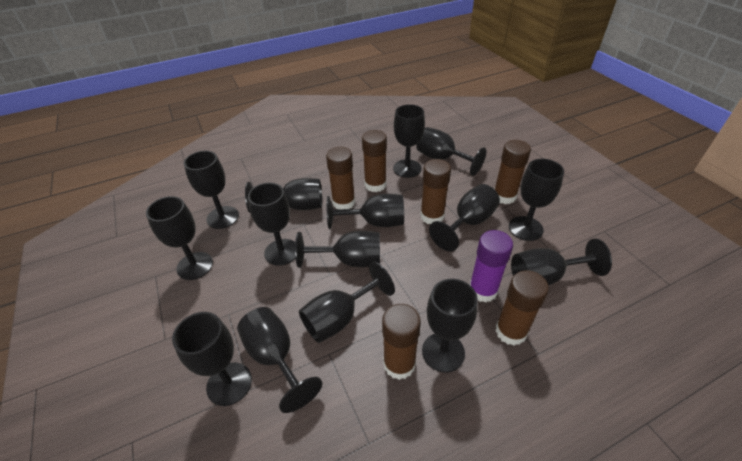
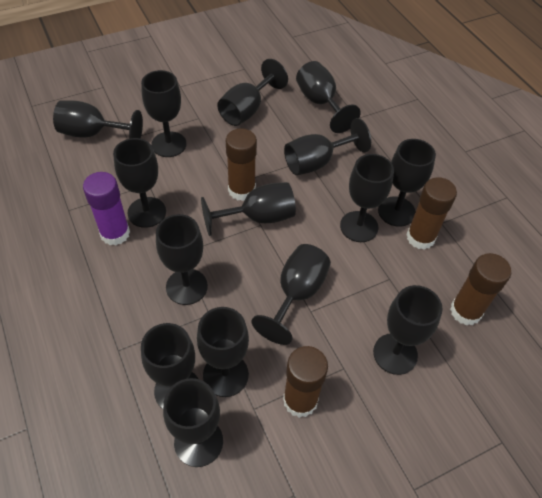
brown glue stick: [326,147,355,209] [362,130,387,192] [382,304,421,380] [420,159,451,224] [495,140,531,204] [495,270,549,346] = 6 -> [226,128,257,201] [283,346,328,418] [406,177,457,250] [450,253,511,326] = 4

